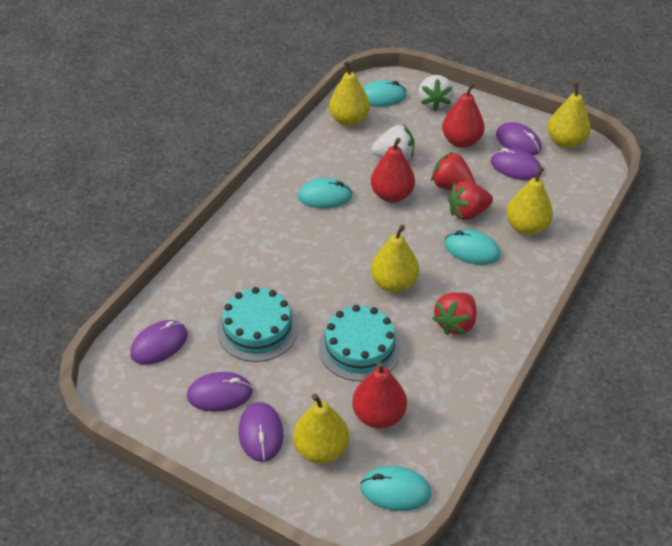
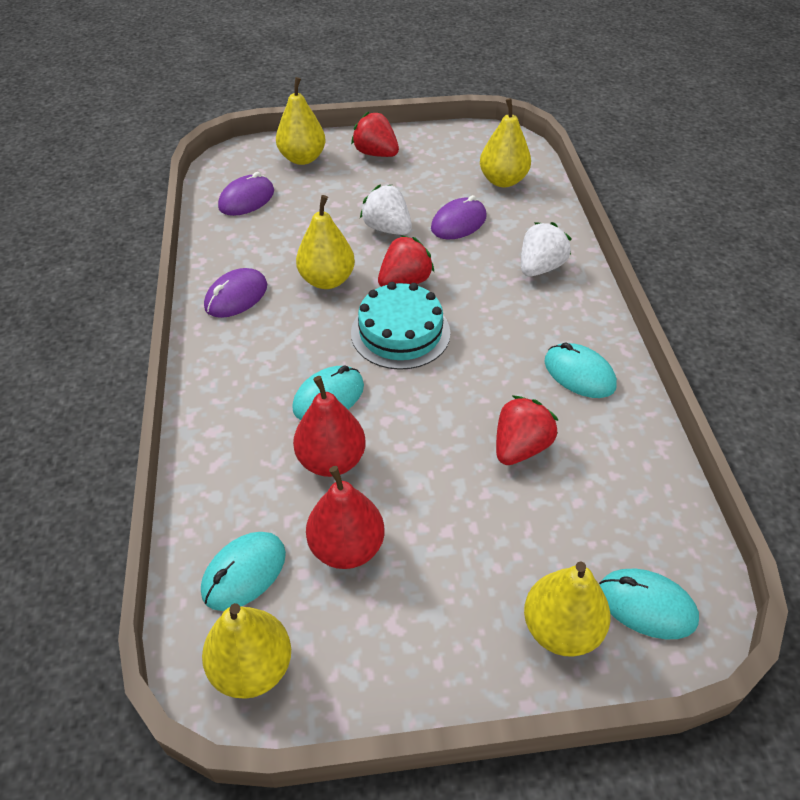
purple mouse: [130,320,188,365] [187,372,253,412] [239,402,283,462] [491,148,541,180] [496,122,541,156] = 5 -> [204,268,267,318] [218,172,274,216] [431,195,487,239] = 3
red pear: [352,362,407,429] [371,138,415,202] [442,83,484,148] = 3 -> [293,376,366,477] [306,466,384,569] = 2
turquoise cake: [217,287,299,362] [319,305,401,381] = 2 -> [351,282,451,370] = 1

